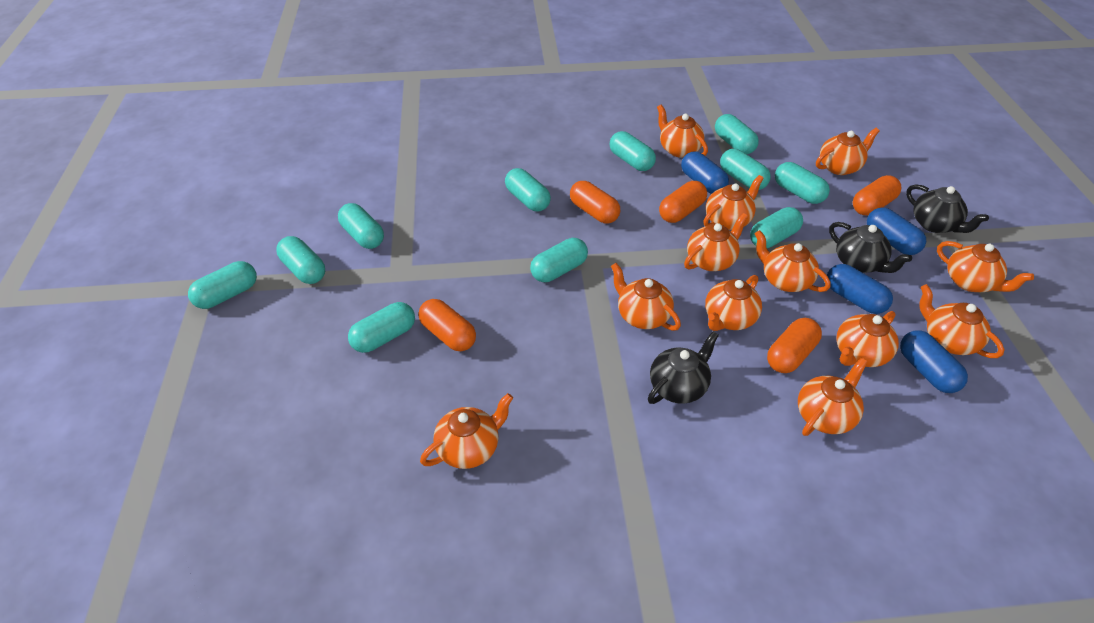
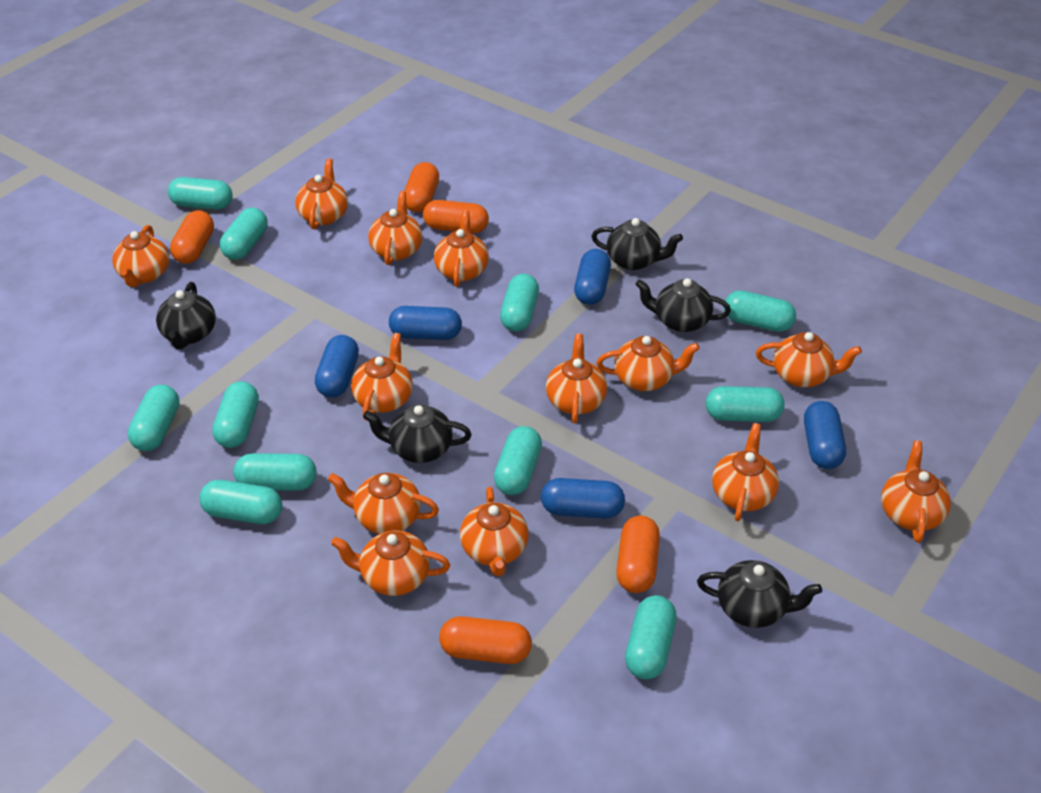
black teapot: [648,331,719,404] [829,222,912,273] [906,184,989,233] = 3 -> [156,282,216,349] [363,405,471,463] [591,218,683,270] [635,278,731,332] [697,560,822,628] = 5
blue capsule: [681,151,729,194] [827,264,893,314] [867,208,926,255] [900,331,968,393] = 4 -> [315,335,359,397] [389,306,462,340] [541,478,625,518] [574,249,611,305] [804,401,846,469] = 5
orange teapot: [420,393,513,469] [611,263,681,331] [657,105,708,158] [684,213,748,271] [703,175,764,230] [705,275,762,331] [755,230,830,292] [798,358,868,436] [816,128,880,175] [837,311,899,367] [920,284,1005,358] [937,241,1034,292] = 12 -> [112,225,170,287] [295,159,348,230] [328,473,439,534] [331,531,450,596] [351,333,413,420] [368,191,422,265] [434,210,489,287] [460,487,528,576] [546,334,607,423] [596,336,700,391] [712,423,779,521] [756,332,862,387] [881,441,951,543] = 13

